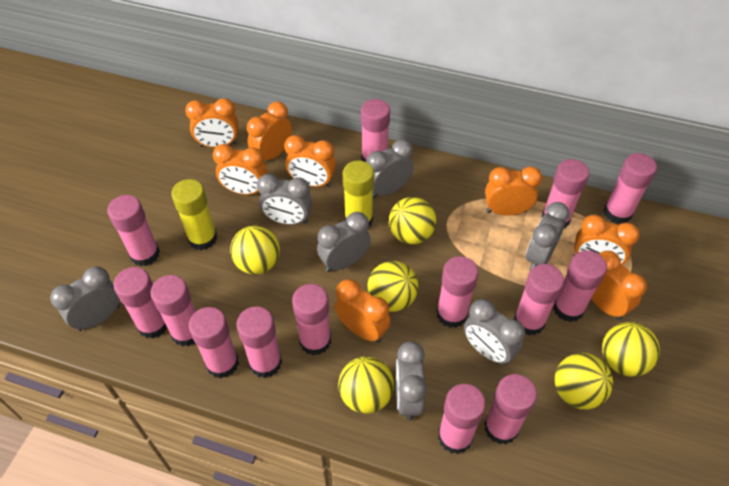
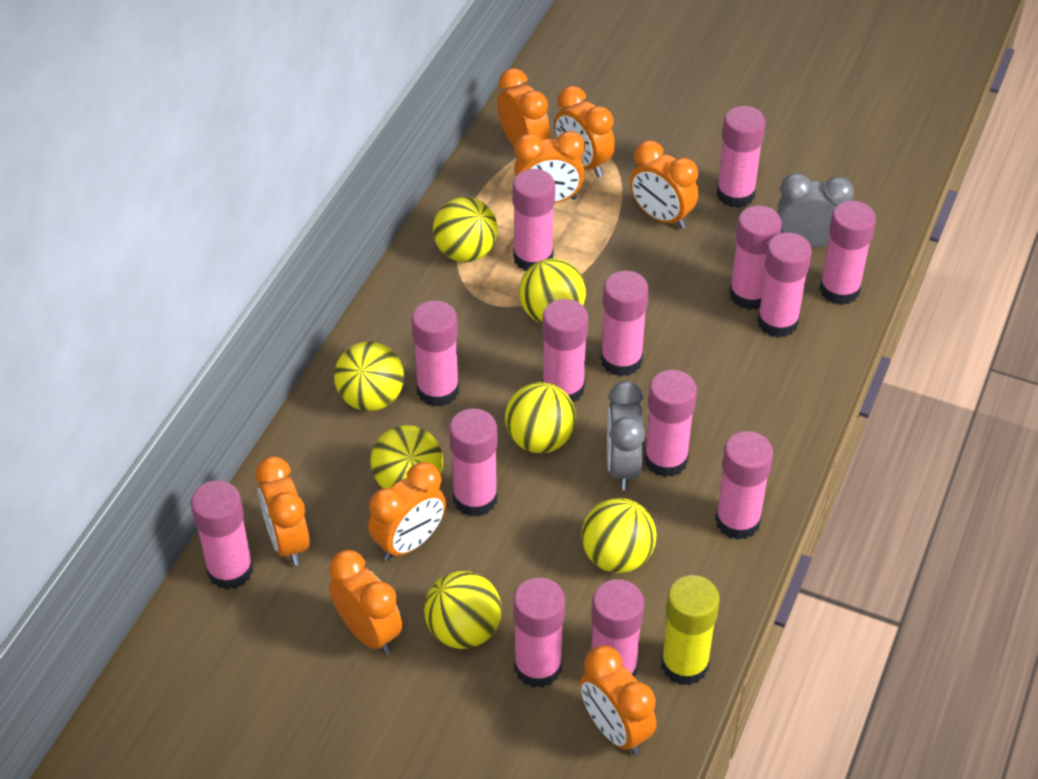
grey clock: [50,266,120,331] [257,174,312,225] [317,212,371,272] [366,139,413,198] [396,341,427,421] [464,299,525,365] [526,202,569,270] = 7 -> [607,381,645,490] [778,173,854,247] = 2
yellow ball: [230,225,280,275] [338,356,394,414] [367,261,418,312] [389,197,436,244] [555,353,613,410] [602,322,660,377] = 6 -> [334,341,404,411] [371,425,443,488] [424,571,501,649] [433,197,498,262] [505,382,576,453] [519,258,586,324] [581,498,657,573] = 7
yellow glue stick: [171,179,217,250] [342,161,374,228] = 2 -> [661,575,720,686] = 1

